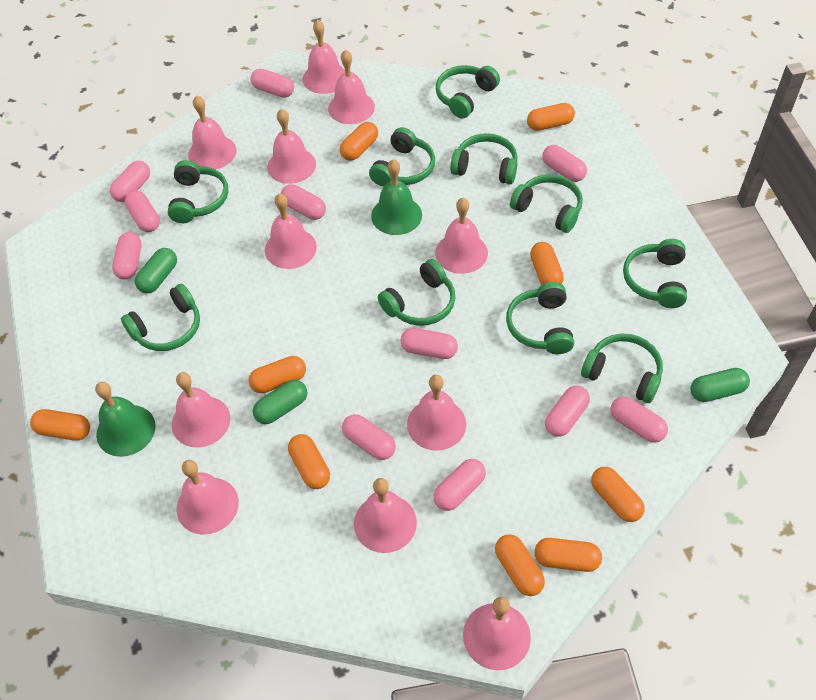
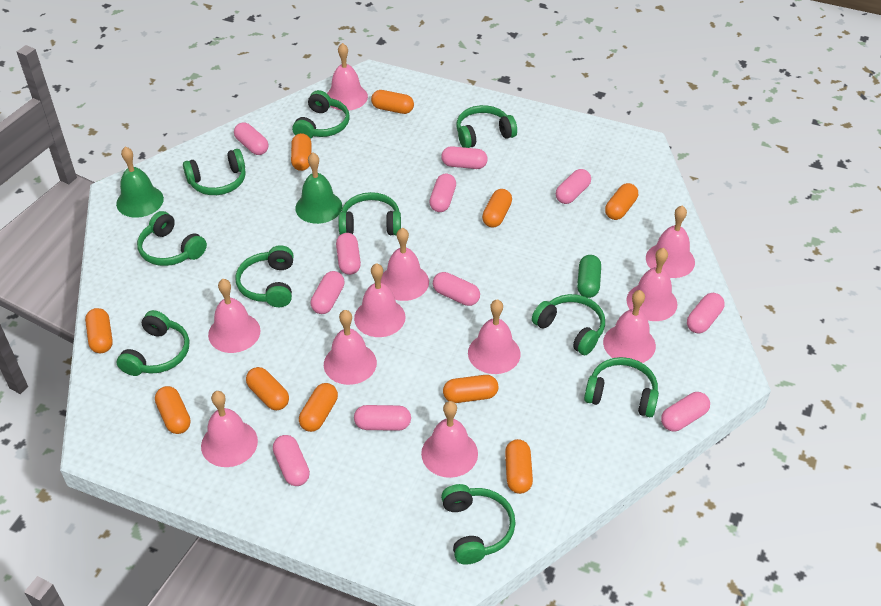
green capsule: [135,248,177,293] [253,380,307,424] [691,368,750,402] = 3 -> [577,255,601,298] = 1
orange capsule: [30,409,90,441] [249,356,306,393] [288,434,330,489] [340,122,378,161] [495,534,545,596] [527,103,575,131] [530,242,564,285] [534,538,602,572] [591,467,645,522] = 9 -> [85,308,113,353] [155,386,191,434] [246,367,289,410] [291,133,312,171] [299,383,338,432] [371,90,414,114] [443,375,499,403] [482,189,512,228] [505,439,533,494] [605,183,638,220] = 10

